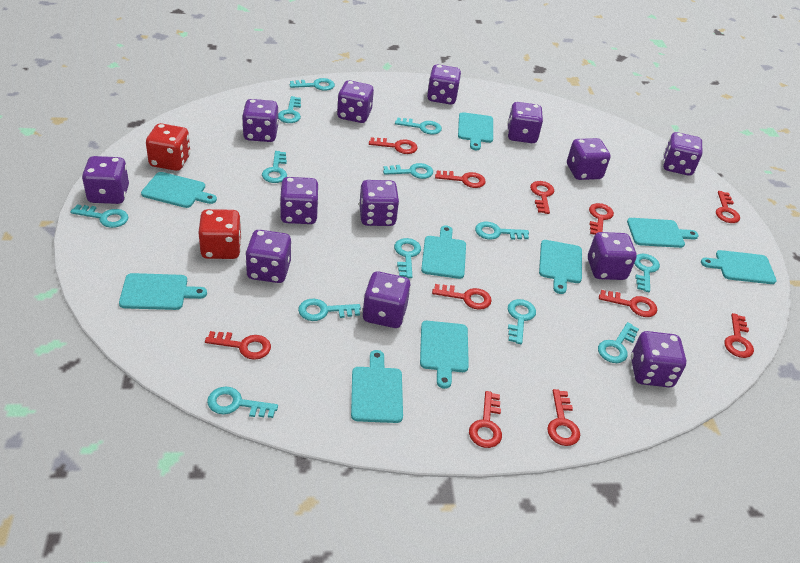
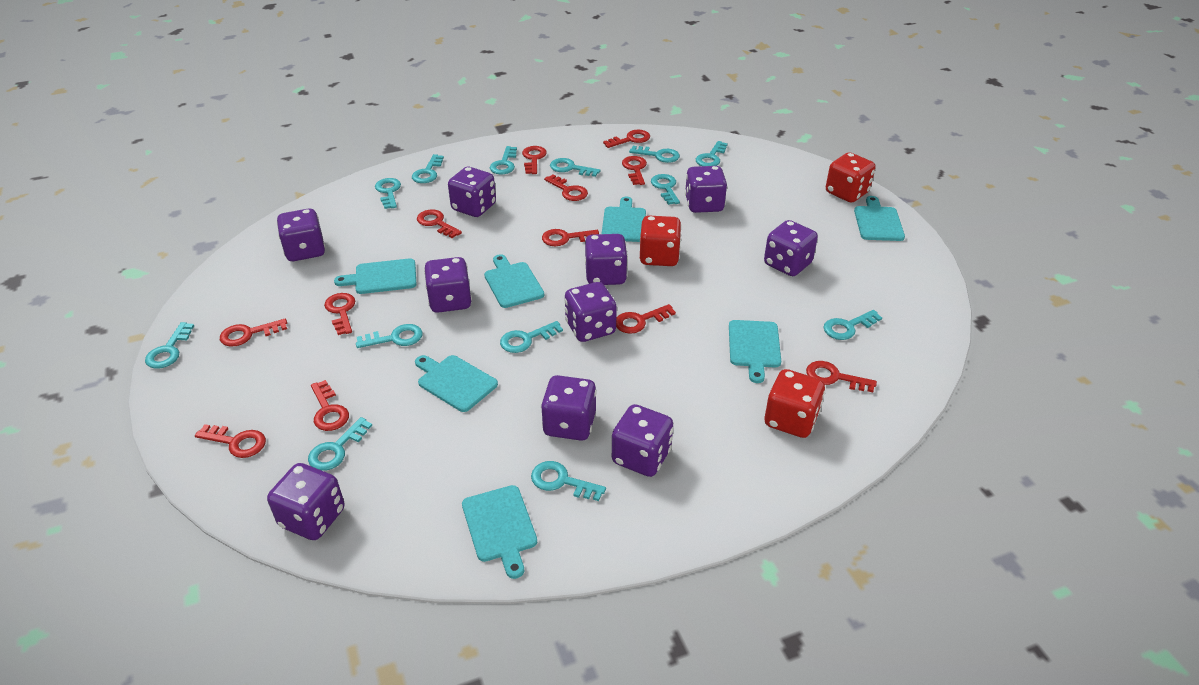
purple dice: [82,156,129,204] [242,99,278,142] [245,230,291,283] [280,177,319,224] [337,80,374,123] [359,180,399,226] [362,271,411,328] [427,64,461,105] [507,102,543,143] [567,138,610,180] [588,232,637,280] [631,331,686,387] [663,132,702,176] = 13 -> [267,463,345,540] [277,208,325,261] [424,257,472,313] [448,167,496,217] [541,375,597,441] [564,282,617,342] [585,234,628,285] [612,404,673,477] [685,166,727,213] [764,220,818,276] = 10
red dice: [146,123,191,171] [198,209,242,259] = 2 -> [640,216,682,266] [765,369,825,438] [826,152,876,203] = 3
red key: [205,331,271,360] [369,137,417,154] [432,284,492,310] [435,170,486,188] [469,391,502,448] [530,181,554,214] [547,389,580,446] [589,203,614,235] [599,290,657,317] [716,191,740,223] [724,313,754,358] = 11 -> [195,424,266,458] [220,319,287,347] [311,380,349,431] [324,293,355,335] [417,210,462,238] [522,146,547,174] [542,229,599,246] [544,174,588,201] [603,130,650,148] [616,304,676,334] [622,156,647,185] [806,361,877,392] = 12
turquoise cutting board: [119,273,207,310] [141,172,217,208] [351,350,403,423] [420,321,469,389] [421,225,466,279] [458,112,493,150] [539,240,582,294] [627,218,699,248] [701,250,777,284] = 9 -> [334,258,416,294] [415,355,498,412] [462,485,537,579] [484,254,544,308] [602,197,646,242] [729,320,781,383] [854,196,905,241] = 7

